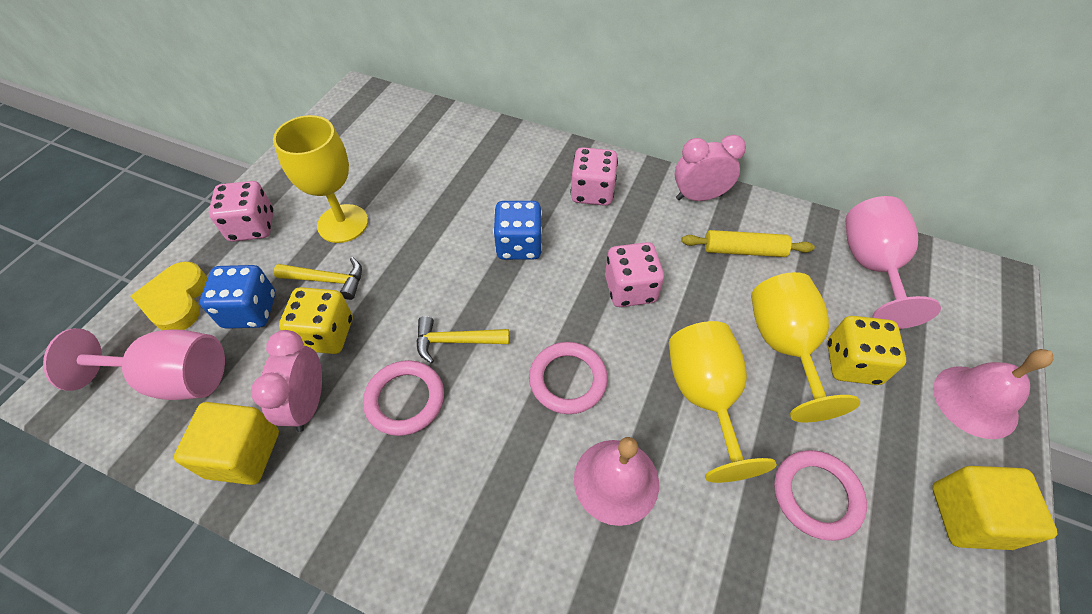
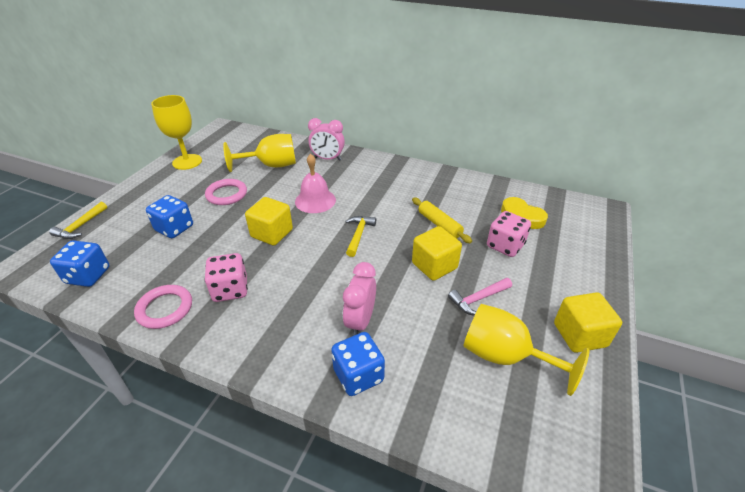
blue dice: [200,265,275,329] [493,201,542,260] = 2 -> [50,240,110,287] [146,195,193,238] [331,332,385,396] = 3
pink bell: [574,437,659,526] [933,349,1053,439] = 2 -> [295,154,336,213] = 1
pink dice: [209,181,274,242] [570,147,618,206] [605,242,664,307] = 3 -> [204,253,248,302] [487,211,531,257] = 2
pink goblet: [43,328,225,400] [845,196,941,329] = 2 -> none = 0
pink hammer: none = 0 -> [448,278,512,316] = 1
pink ring: [363,360,444,436] [529,342,608,414] [774,450,867,541] = 3 -> [134,285,192,329] [205,179,247,205] = 2
yellow cube: [174,402,279,485] [932,466,1057,550] = 2 -> [245,197,293,246] [412,226,462,281] [554,292,622,353] = 3
yellow dice: [279,287,353,354] [827,316,906,385] = 2 -> none = 0

